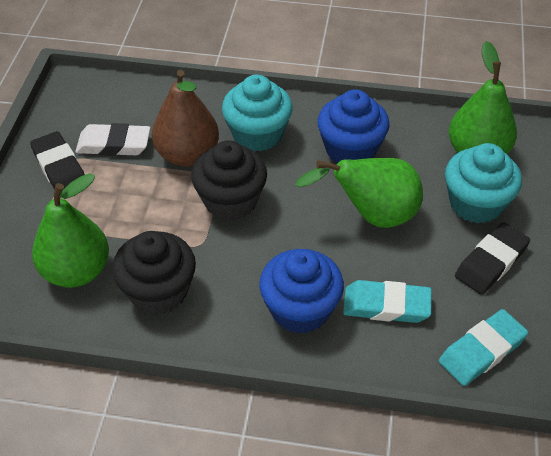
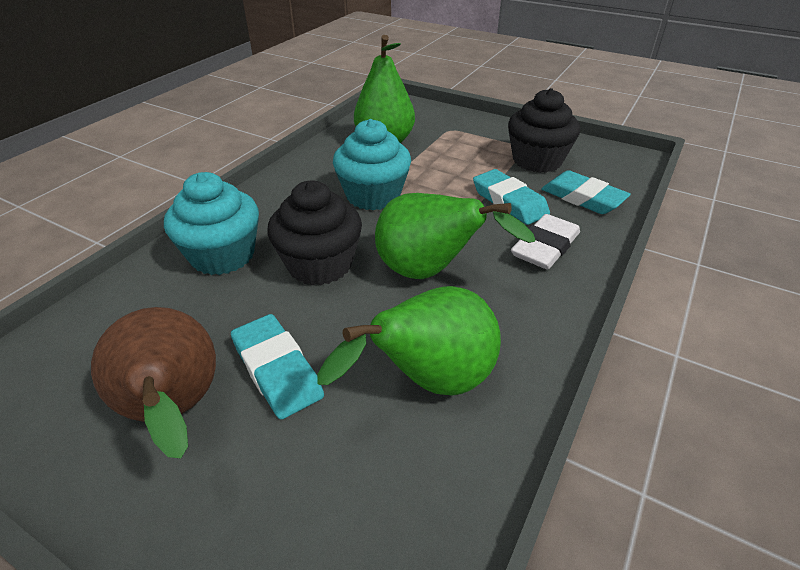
black eraser: [30,131,85,195] [455,222,530,295] = 2 -> none = 0
blue cupcake: [259,249,344,334] [317,90,390,163] = 2 -> none = 0
turquoise eraser: [343,280,432,323] [439,309,528,386] = 2 -> [231,314,324,419] [473,169,550,225] [541,170,631,214] = 3

